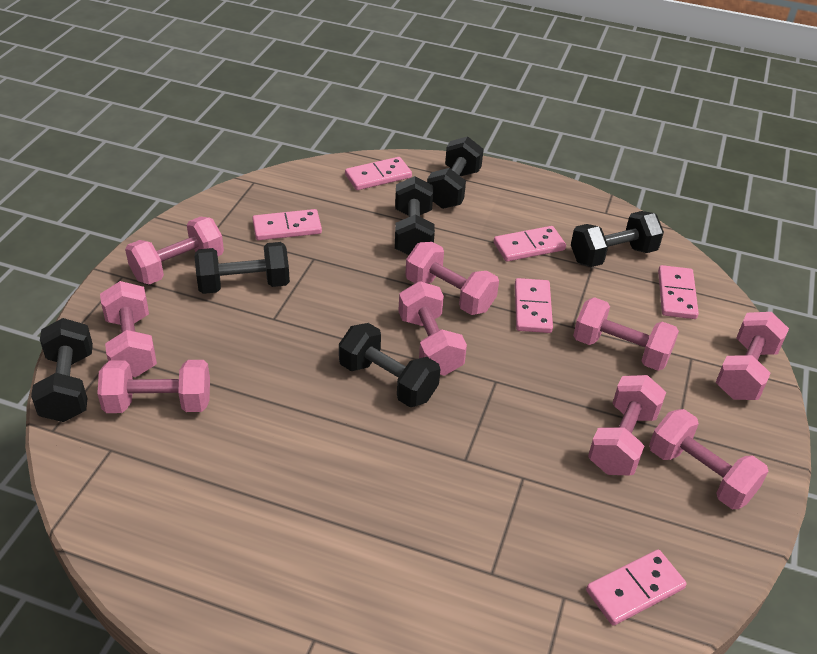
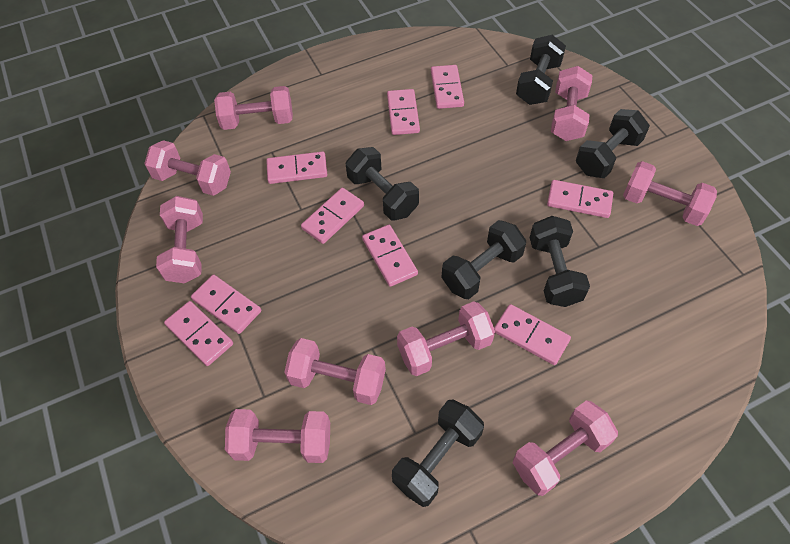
pink domino: [252,209,322,240] [345,157,412,190] [494,226,566,262] [515,278,553,333] [586,550,687,626] [658,265,699,319] = 6 -> [164,301,233,366] [191,275,261,334] [266,151,327,184] [301,188,364,244] [362,225,418,287] [387,89,420,135] [431,65,464,109] [494,304,571,365] [547,180,613,218] = 9

